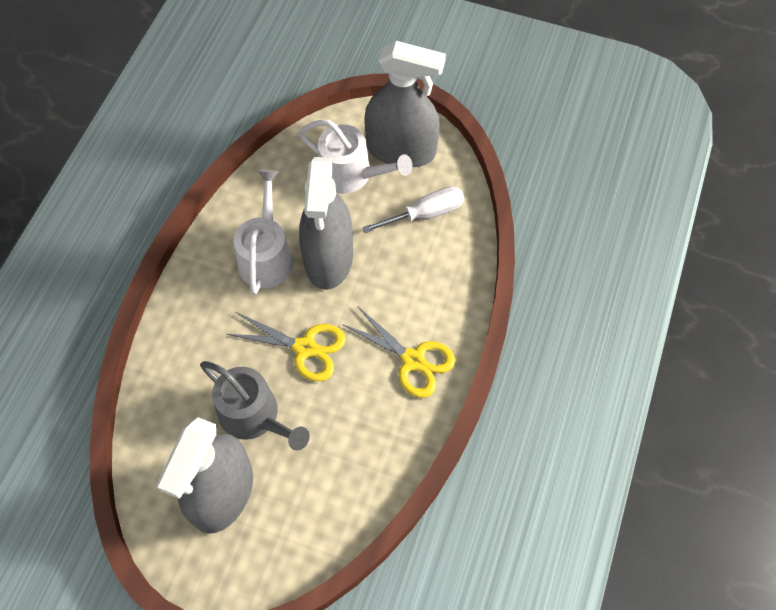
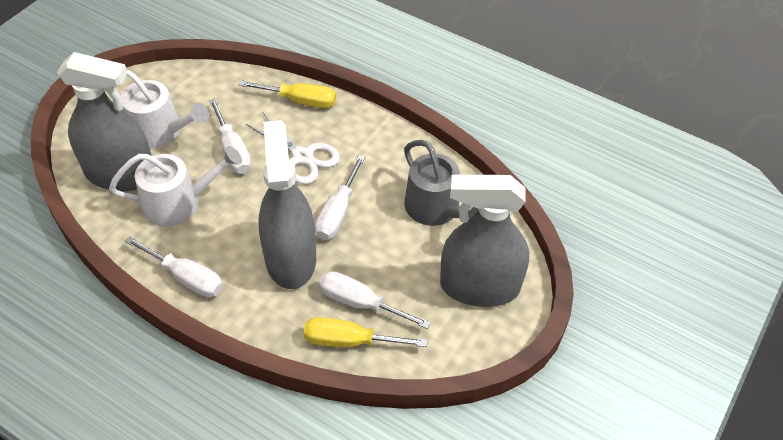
white scissors: none = 0 -> [246,113,340,184] = 1
white screwdriver: [362,186,464,233] = 1 -> [125,237,223,298] [209,98,251,174] [315,155,366,240] [319,271,431,329] = 4
yellow scissors: [227,312,346,381] [342,306,455,398] = 2 -> none = 0
yellow screwdriver: none = 0 -> [238,80,336,108] [304,317,428,348] = 2

